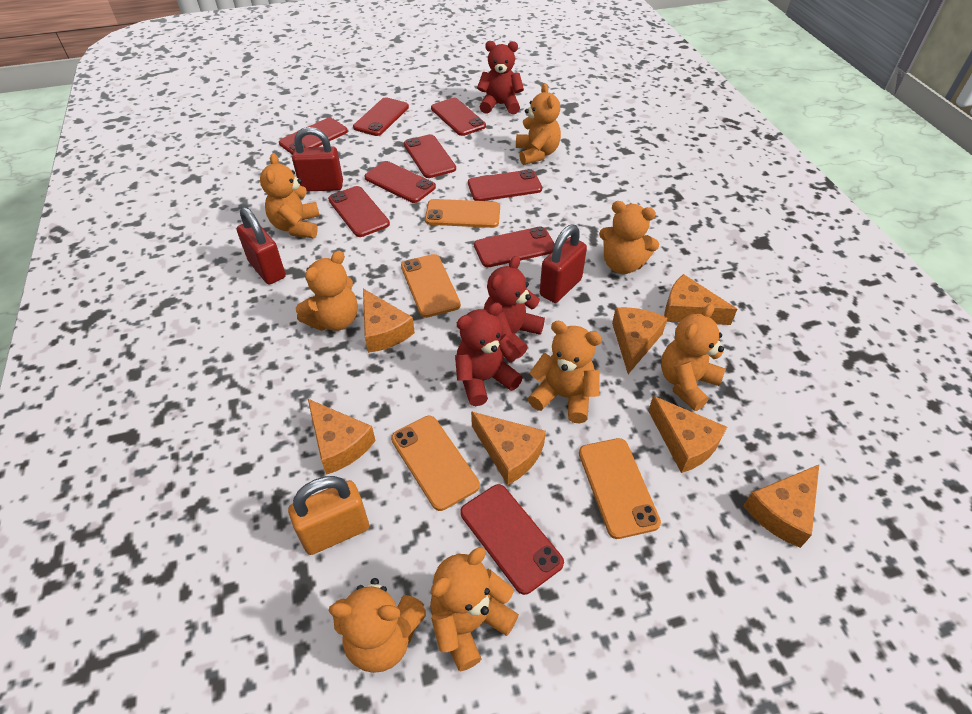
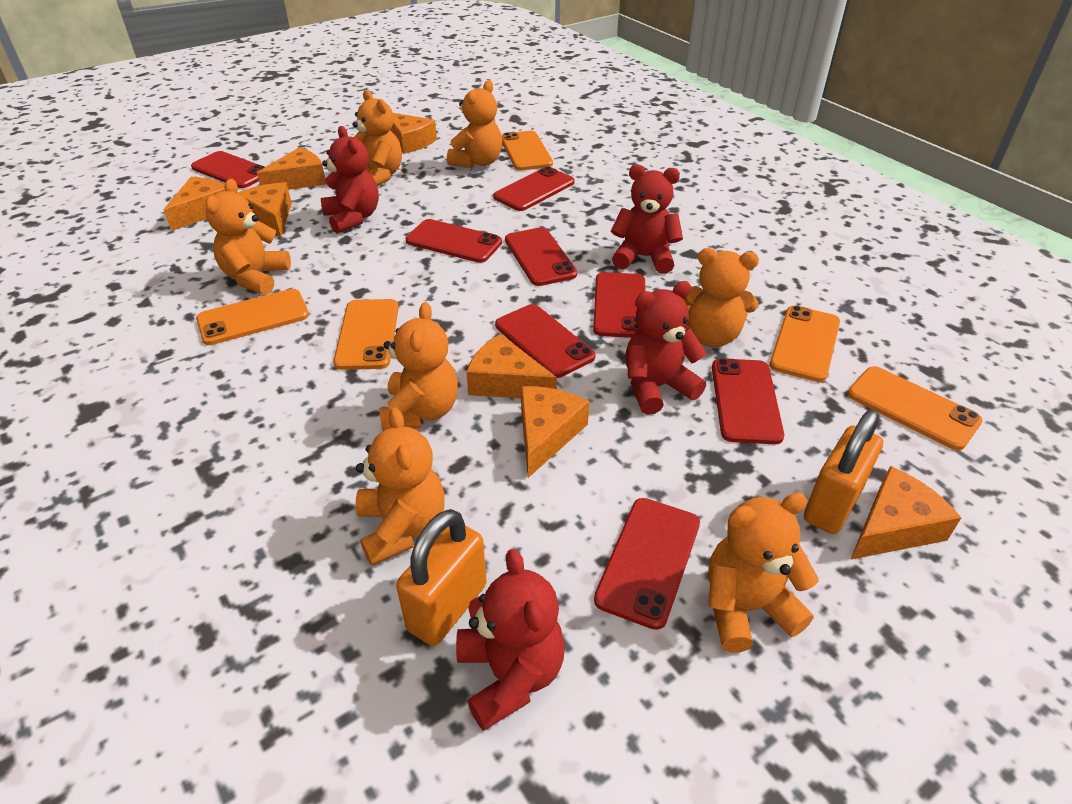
orange padlock: [288,476,369,555] = 1 -> [396,509,487,646] [804,409,883,534] = 2
orange phone: [391,416,480,511] [401,254,461,318] [425,199,500,228] [579,438,661,539] = 4 -> [196,289,309,345] [333,299,399,370] [501,131,553,170] [769,305,840,382] [848,366,983,451] = 5
orange teddy bear: [260,153,320,238] [296,250,358,331] [329,578,426,673] [430,547,519,671] [516,83,561,165] [528,321,602,424] [599,201,659,274] [661,304,725,411] = 8 -> [205,179,291,295] [353,90,402,186] [355,408,445,566] [379,302,458,431] [447,80,502,168] [684,248,759,347] [708,493,819,653] = 7
red padlock: [237,207,286,285] [292,127,343,192] [540,224,587,303] = 3 -> none = 0
red phone: [279,118,348,155] [328,186,390,237] [353,97,409,136] [364,161,436,203] [404,134,456,178] [431,98,486,136] [460,484,564,595] [468,169,542,201] [474,226,555,267] = 9 -> [191,151,265,188] [406,219,502,263] [493,166,575,211] [495,304,595,378] [505,227,577,286] [593,272,646,338] [594,498,700,630] [712,358,784,444] = 8
red teddy bear: [455,303,523,406] [477,41,524,114] [484,256,545,359] = 3 -> [321,126,379,234] [456,549,565,731] [611,164,683,274] [626,281,707,415] = 4

